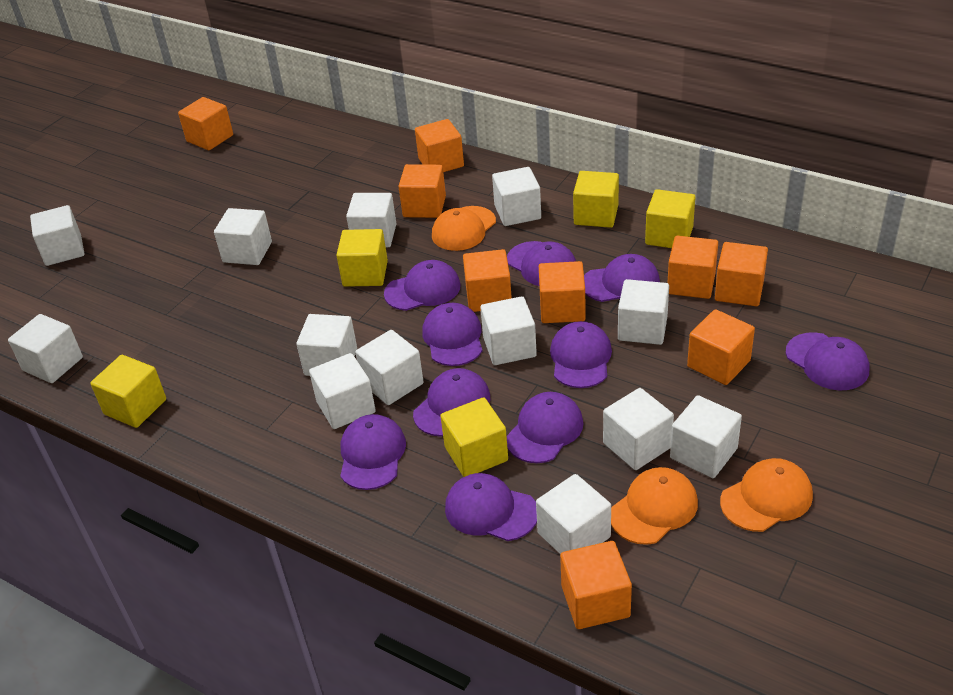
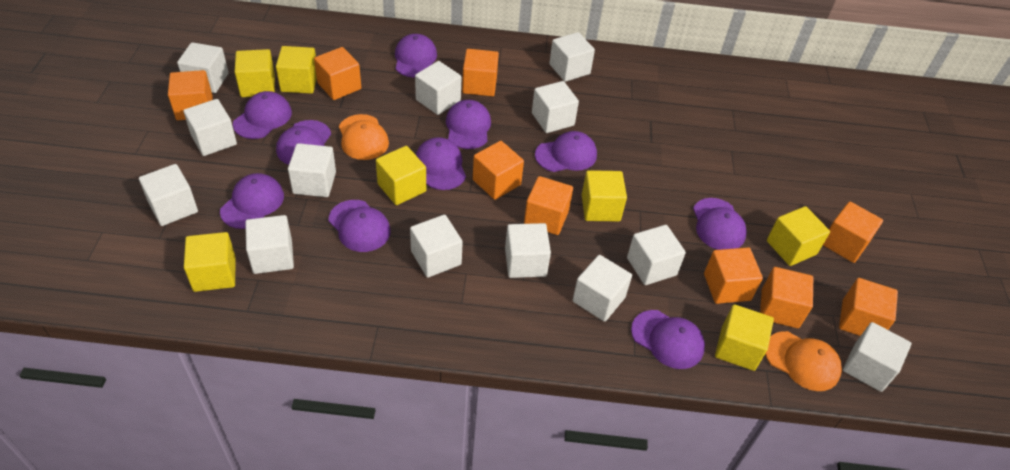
orange cap: [432,206,496,251] [611,467,698,545] [720,458,813,532] = 3 -> [339,114,389,160] [765,331,842,391] = 2
yellow cube: [90,355,166,428] [336,229,388,287] [440,397,508,477] [573,171,619,228] [645,189,695,248] = 5 -> [184,232,236,292] [235,49,275,97] [276,46,317,94] [376,146,426,205] [582,170,627,221] [715,304,774,371] [767,206,830,266] = 7

